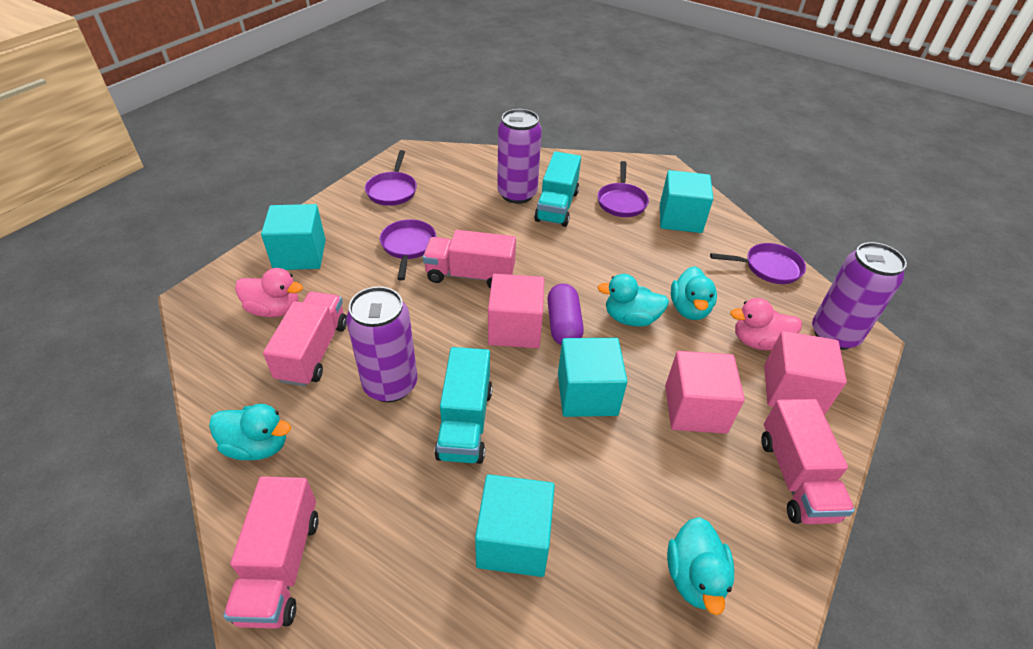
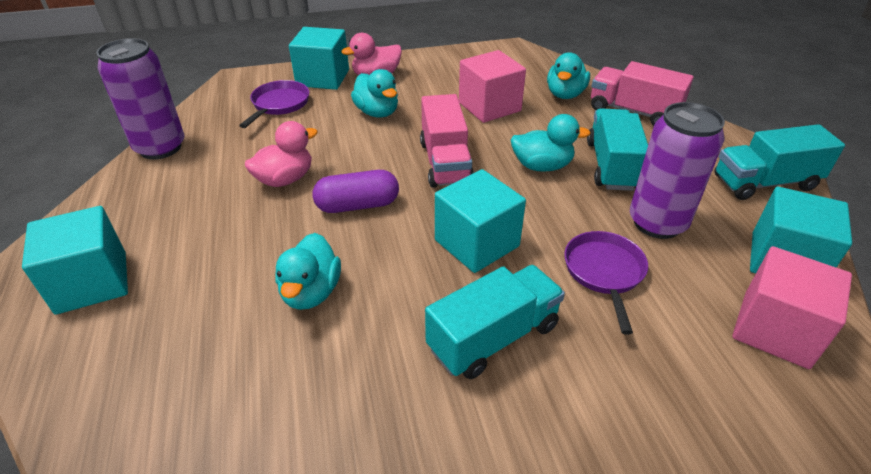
pink cube: [488,274,544,348] [665,351,745,434] [764,331,847,415] = 3 -> [459,50,526,123] [732,246,852,369] = 2
pink truck: [223,476,319,628] [263,292,347,387] [423,230,516,289] [761,399,855,524] = 4 -> [420,94,474,188] [591,61,694,126] = 2
purple can: [346,286,417,402] [497,109,542,204] [812,242,907,350] = 3 -> [96,38,184,160] [630,102,725,239] = 2
purple pan: [365,150,417,206] [380,219,436,280] [597,161,649,217] [710,243,806,284] = 4 -> [239,80,309,128] [564,231,648,335] = 2
turquoise truck: [434,347,492,464] [534,151,581,227] = 2 -> [425,265,565,379] [587,108,648,191] [714,124,845,200] = 3

